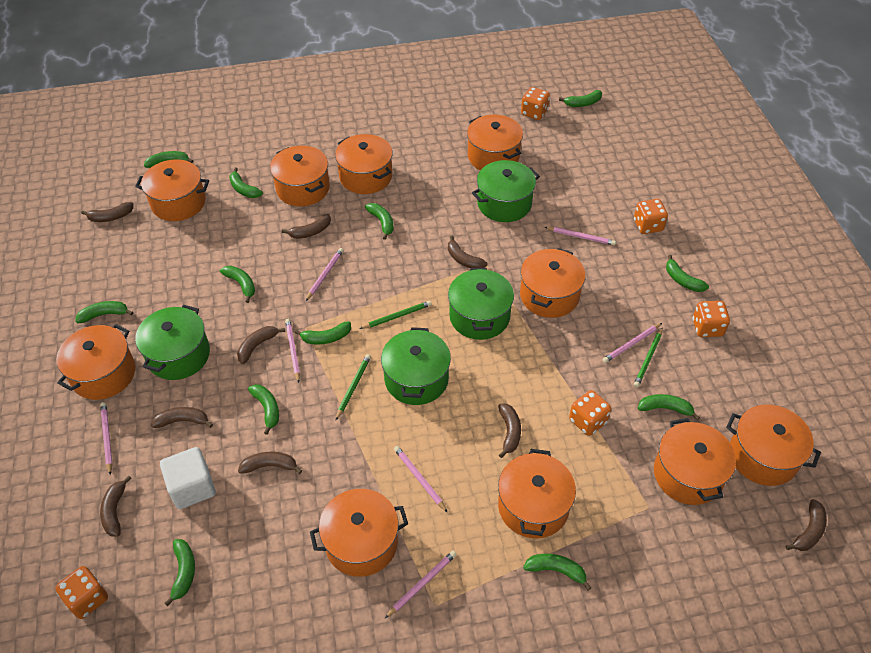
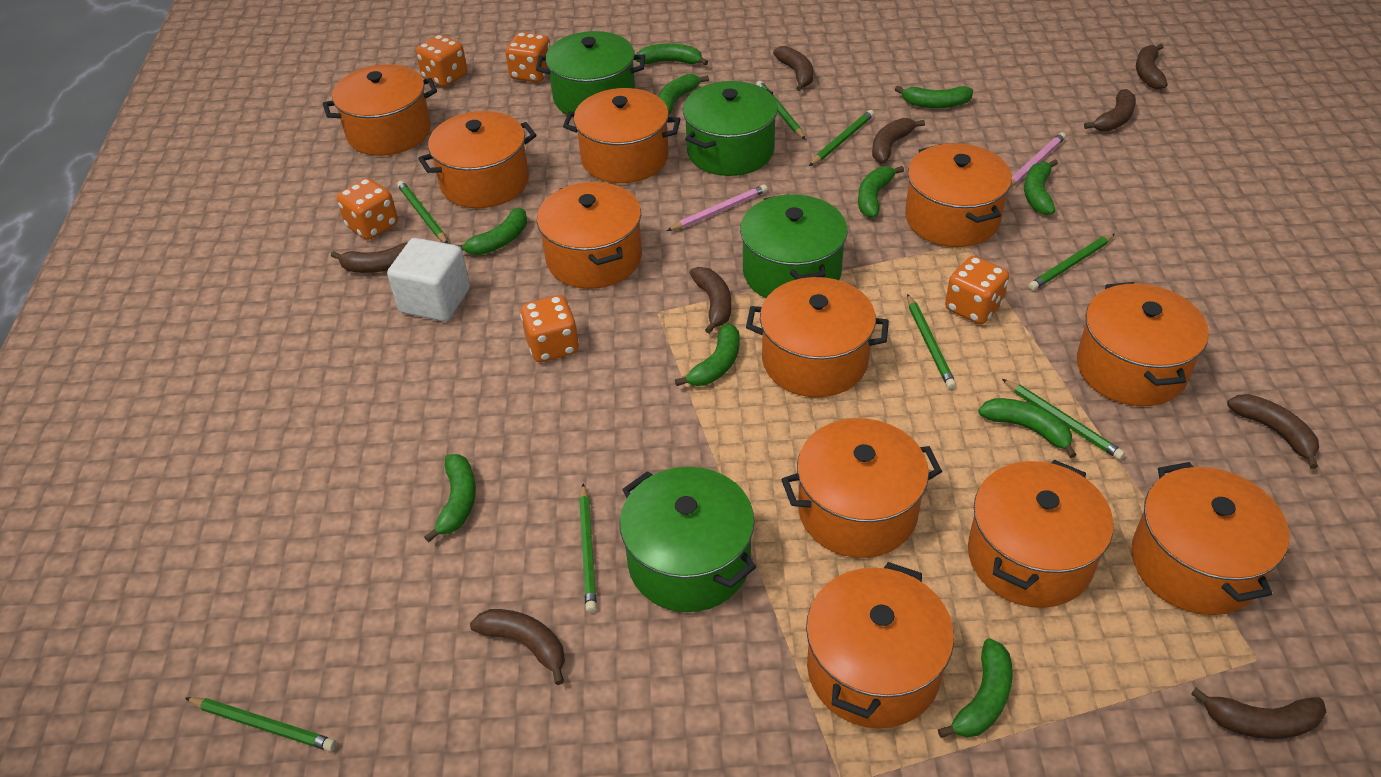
green banana: [75,301,133,323] [144,151,193,168] [164,539,195,606] [220,266,255,303] [229,168,263,198] [248,384,279,435] [294,321,351,345] [365,203,393,240] [523,554,591,591] [559,90,602,107] [638,394,700,420] [666,255,709,292] = 12 -> [424,454,476,542] [457,208,527,255] [635,43,708,66] [658,74,709,115] [675,323,739,386] [858,166,904,218] [895,86,973,108] [938,638,1013,738] [978,398,1077,458] [1024,159,1058,215] = 10
green pencil: [336,354,371,420] [360,301,432,329] [634,328,662,388] = 3 -> [185,697,336,751] [397,181,448,244] [579,484,597,613] [756,81,805,139] [809,110,874,166] [907,294,956,389] [1002,379,1125,460] [1028,234,1115,290] = 8
orange pot: [56,324,135,400] [135,159,209,221] [270,146,330,206] [310,489,408,577] [335,134,393,194] [467,115,523,170] [498,449,576,538] [520,248,586,318] [654,418,736,505] [726,405,821,486] = 10 -> [323,64,437,156] [418,111,537,208] [537,182,642,289] [563,88,680,183] [746,277,889,397] [781,418,942,558] [806,562,954,729] [905,143,1012,247] [968,460,1114,608] [1077,282,1209,406] [1131,462,1289,615] = 11
pink pencil: [100,402,113,475] [285,319,300,383] [306,248,344,301] [385,551,457,618] [394,446,447,512] [545,227,616,245] [602,323,662,363] = 7 -> [667,184,767,231] [1011,132,1066,187] = 2

